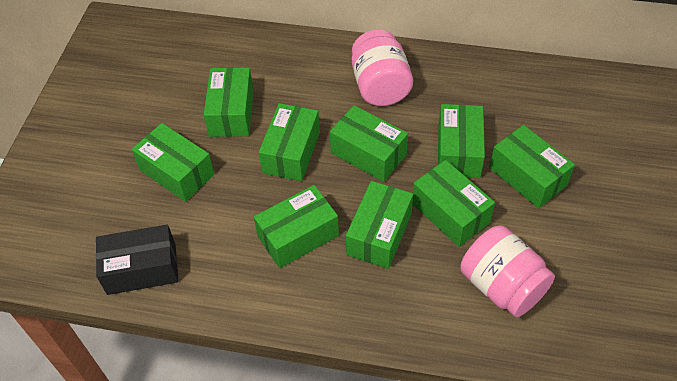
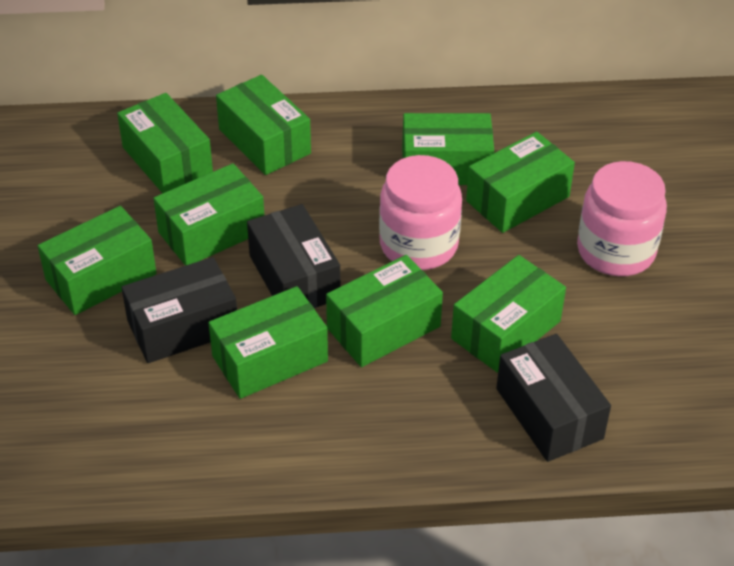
black box: [96,225,179,295] = 1 -> [121,257,237,363] [247,204,340,308] [496,334,611,462] = 3

